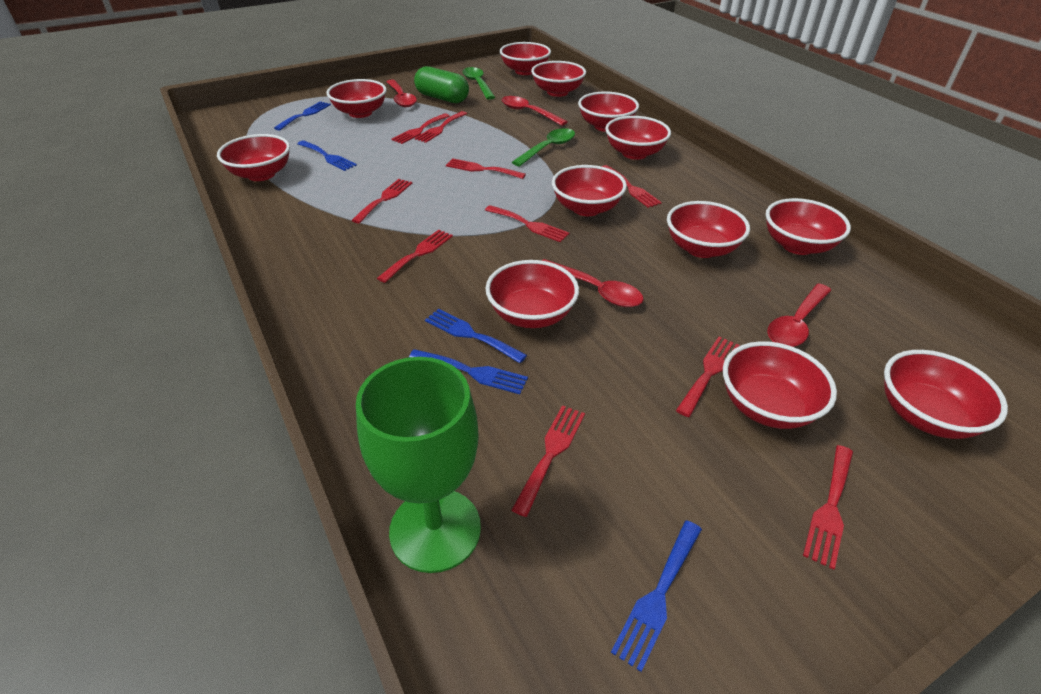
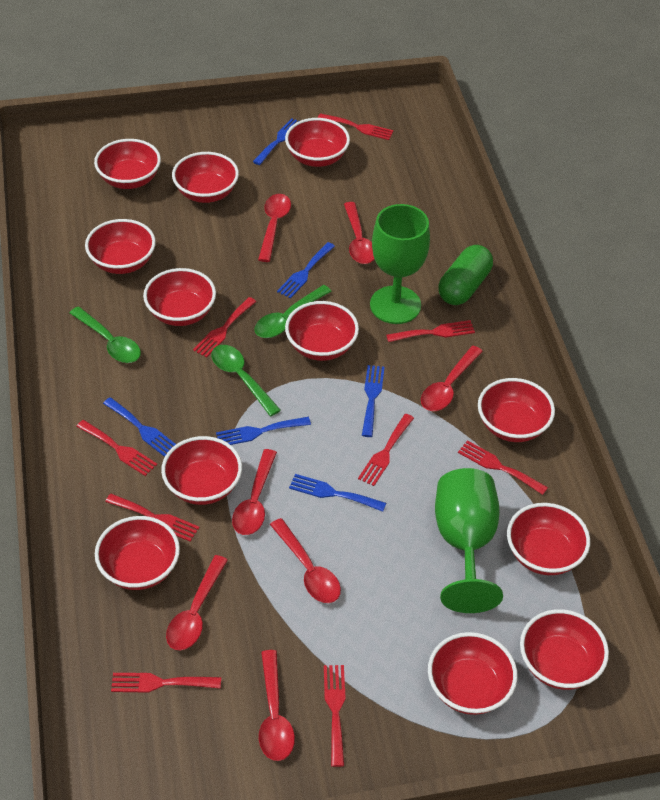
blue fork: [274,101,331,130] [297,140,357,171] [409,349,528,394] [425,309,527,363] [611,520,702,672] = 5 -> [103,397,176,457] [216,417,311,445] [253,118,299,165] [277,242,335,299] [289,474,386,512] [362,365,385,437] = 6
green goblet: [356,357,481,573] = 1 -> [370,204,430,324] [435,468,503,613] = 2
green spoon: [463,67,495,100] [512,128,575,167] = 2 -> [70,306,141,363] [211,345,281,416] [254,285,332,338] = 3
red fork: [351,179,412,223] [377,230,453,283] [392,113,450,144] [415,111,467,143] [446,158,526,179] [485,205,569,242] [511,405,585,517] [602,165,662,208] [676,337,739,417] [803,445,853,570] = 10 -> [76,420,157,476] [105,494,199,542] [111,673,221,693] [193,297,256,358] [318,113,394,140] [324,665,346,767] [358,414,414,486] [386,320,475,342] [458,440,548,495] = 9
red spoon: [386,80,417,107] [502,96,567,126] [541,259,644,307] [767,284,831,347] = 4 -> [166,555,228,650] [232,449,277,535] [258,194,291,262] [259,650,295,761] [270,518,341,603] [344,202,374,264] [421,346,483,411] = 7

